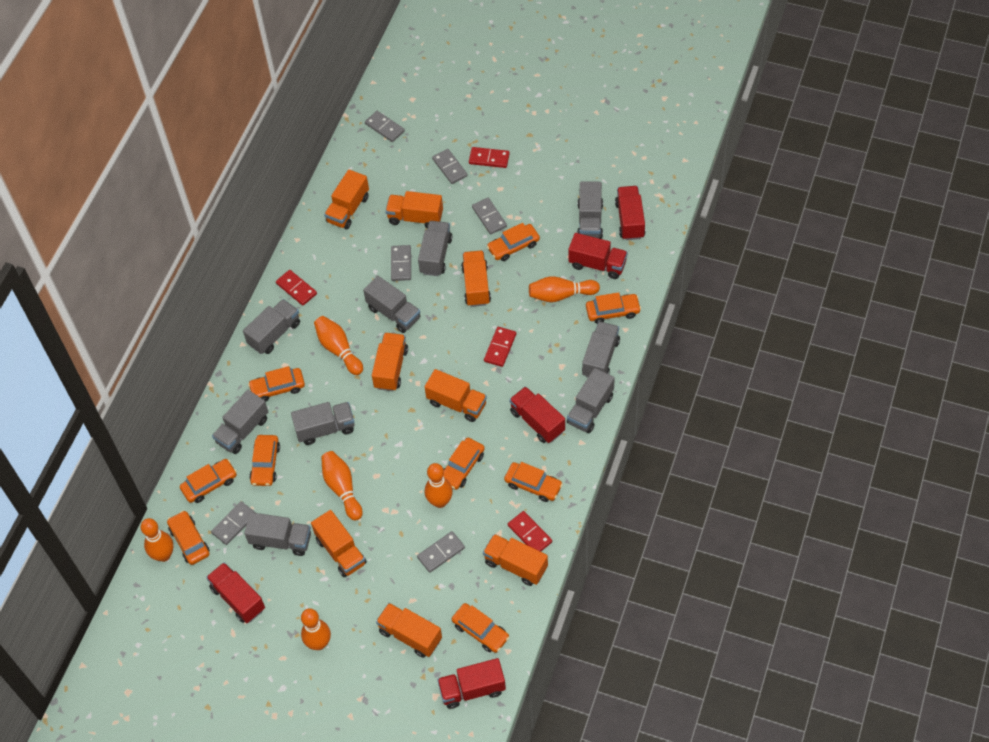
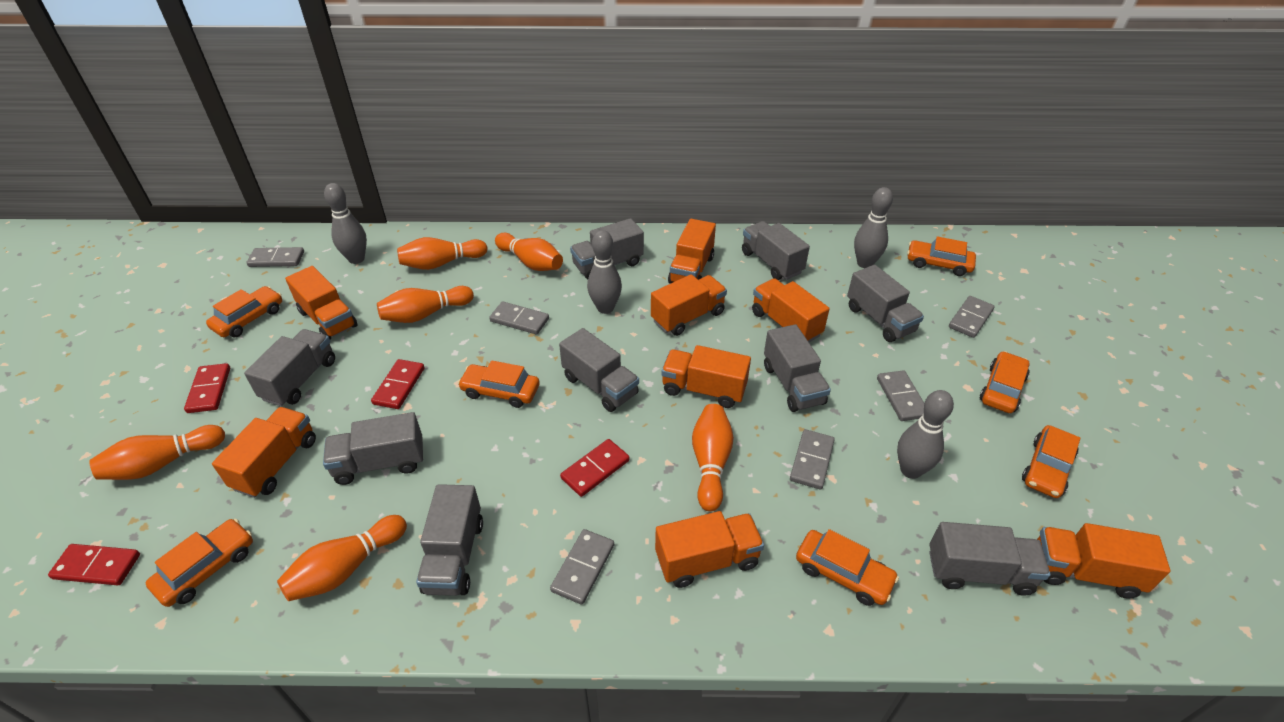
grey bowling pin: none = 0 -> [324,183,367,264] [587,230,622,314] [854,187,893,268] [897,390,954,479] = 4
orange car: [167,511,210,565] [180,459,237,503] [248,366,305,402] [249,435,280,486] [443,438,485,490] [452,603,509,653] [487,223,540,261] [504,462,563,502] [586,292,641,324] = 9 -> [146,519,253,607] [206,286,282,337] [458,361,540,408] [796,529,899,606] [907,236,976,276] [980,351,1030,413] [1022,425,1080,498] = 7
red truck: [206,562,265,623] [437,658,506,709] [509,386,565,443] [568,233,628,279] [615,186,645,240] = 5 -> none = 0

